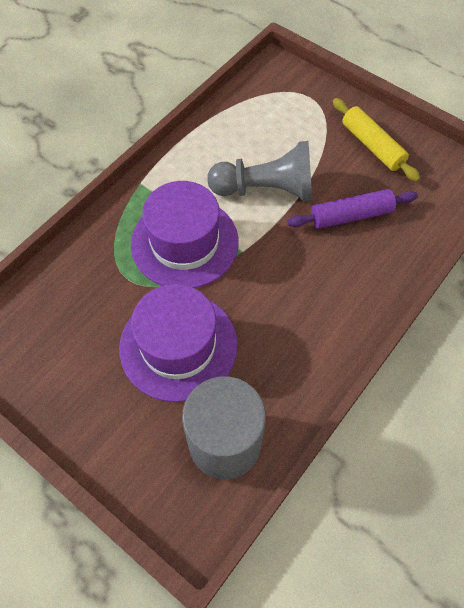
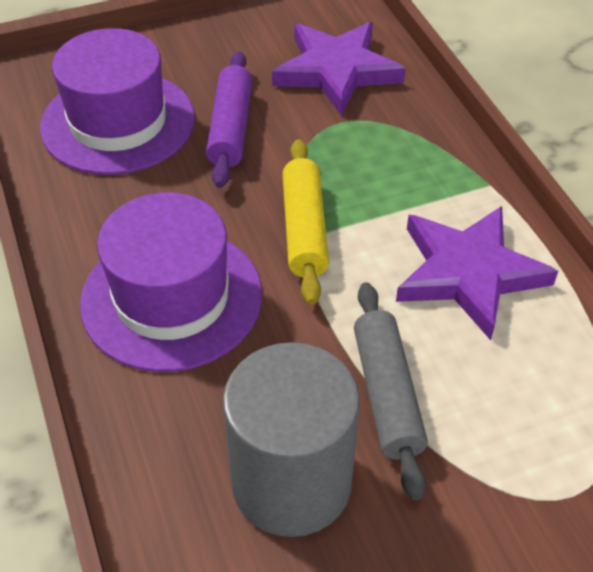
grey pawn: [207,141,312,201] = 1 -> none = 0
grey rolling pin: none = 0 -> [354,282,428,500] = 1
purple star: none = 0 -> [272,22,406,116] [396,206,558,340] = 2

